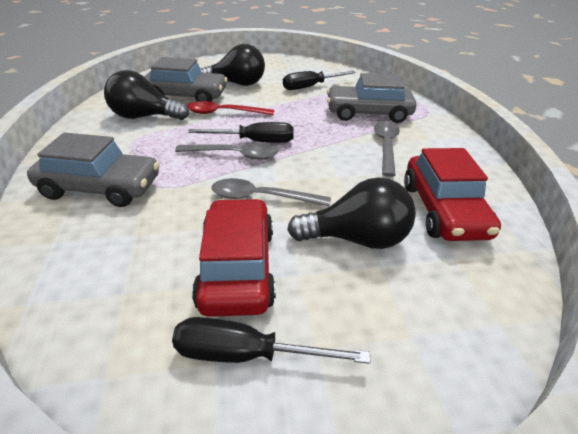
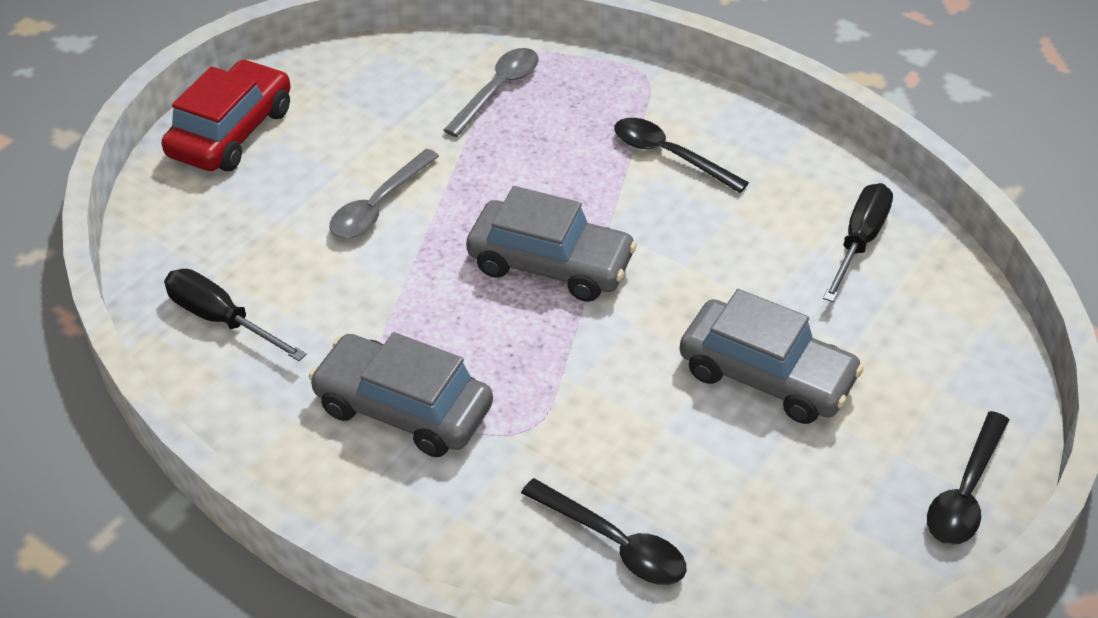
black light bulb: [104,70,189,120] [200,44,265,86] [287,177,416,249] = 3 -> none = 0
black screwdriver: [172,317,370,364] [188,122,294,143] [283,71,356,90] = 3 -> [164,269,306,361] [823,183,893,302] = 2
black spoon: none = 0 -> [521,478,686,585] [614,118,749,193] [927,411,1009,545] = 3
grey spoon: [175,143,278,160] [211,178,331,207] [374,121,400,177] = 3 -> [329,149,439,238] [444,48,539,137] = 2
red car: [192,198,276,317] [404,148,501,241] = 2 -> [162,59,291,172] = 1
red spoon: [187,101,274,115] = 1 -> none = 0

